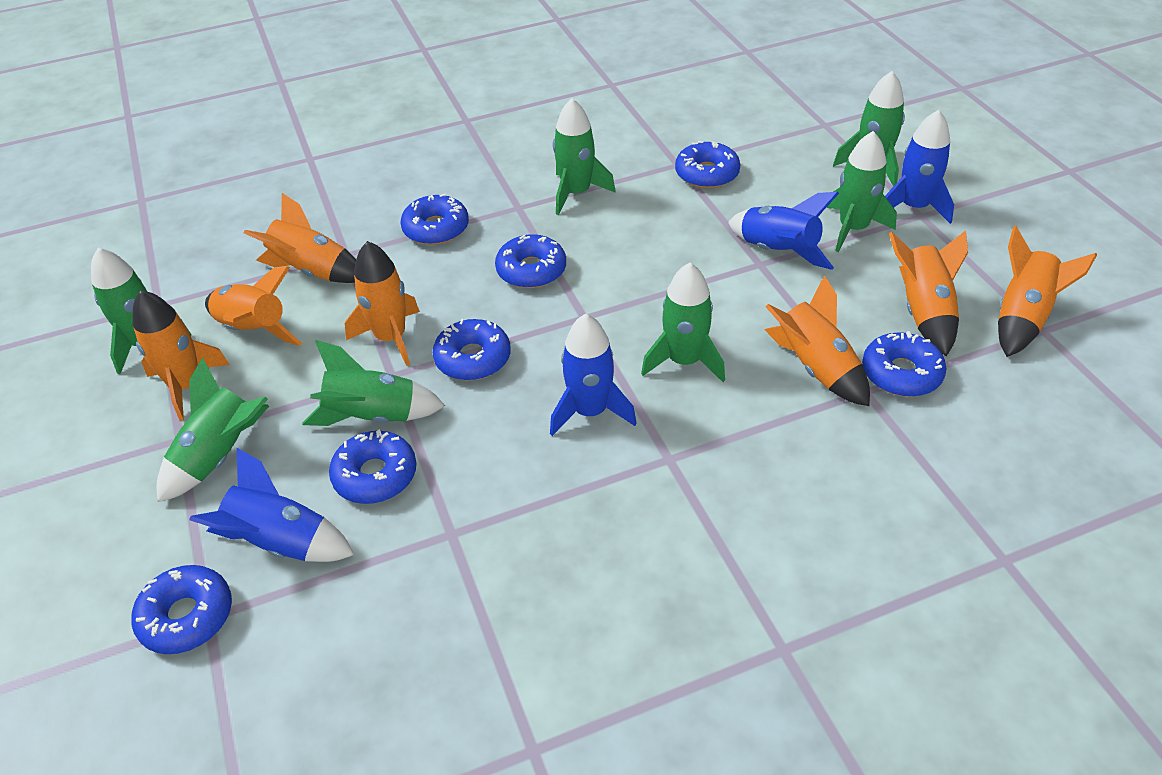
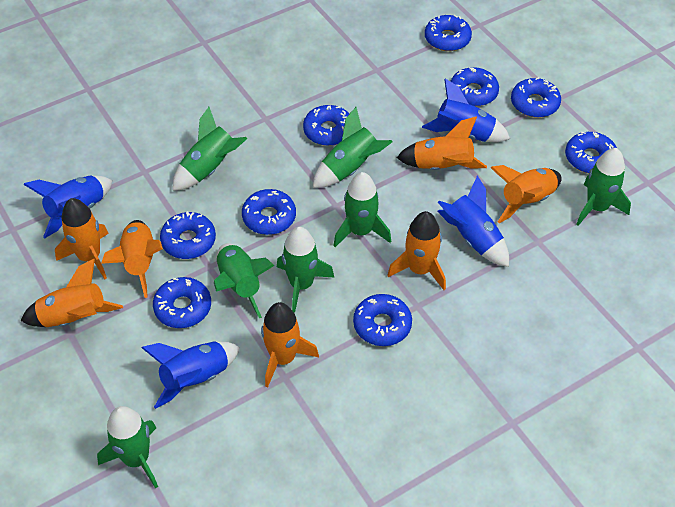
blue donut: [131,565,232,654] [329,429,417,504] [401,194,469,245] [433,319,511,381] [495,234,566,288] [675,141,740,188] [862,331,947,397] = 7 -> [153,277,211,328] [160,211,216,259] [242,189,296,235] [303,105,349,146] [353,294,412,346] [425,15,472,51] [450,67,499,106] [511,77,561,118] [565,132,617,173] = 9

